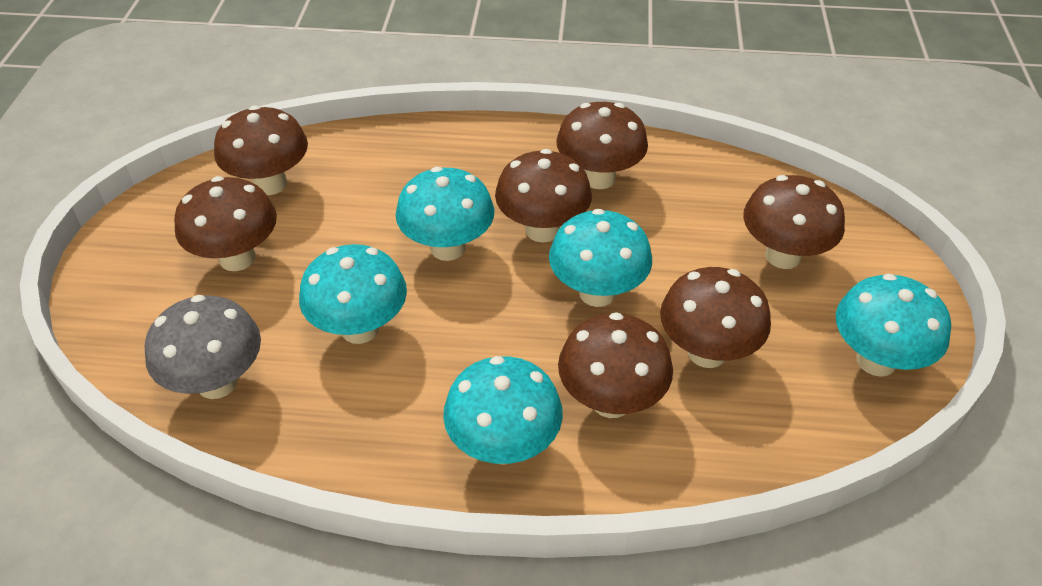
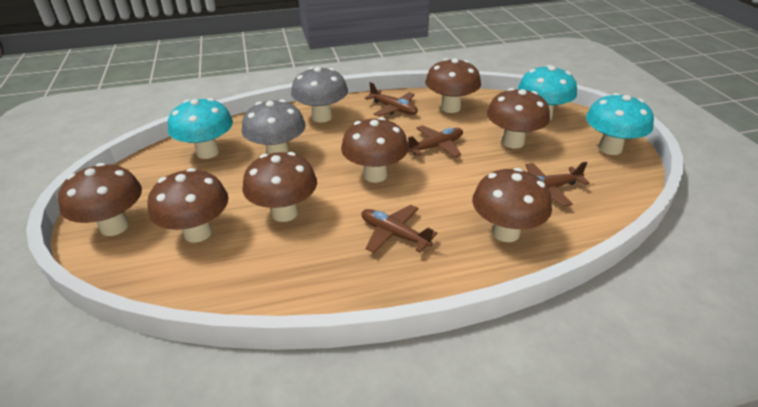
brown plane: none = 0 -> [362,205,437,253] [365,82,418,117] [407,125,463,158] [526,161,589,207] = 4
grey mushroom: [145,295,261,399] = 1 -> [242,99,306,154] [291,67,348,123] = 2
turquoise mushroom: [299,244,407,344] [395,167,494,261] [443,356,563,465] [549,209,652,307] [836,274,951,377] = 5 -> [168,98,233,159] [518,65,577,120] [586,93,654,155] = 3

